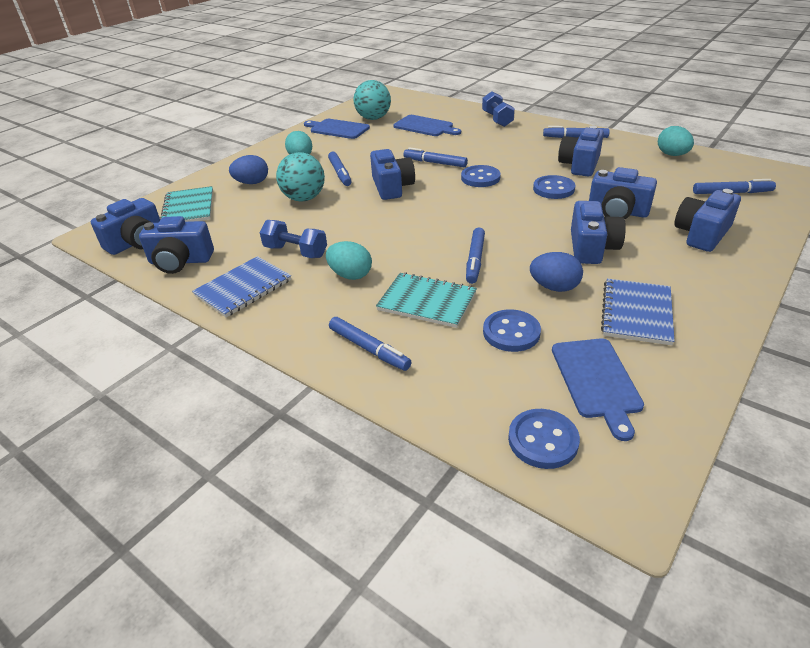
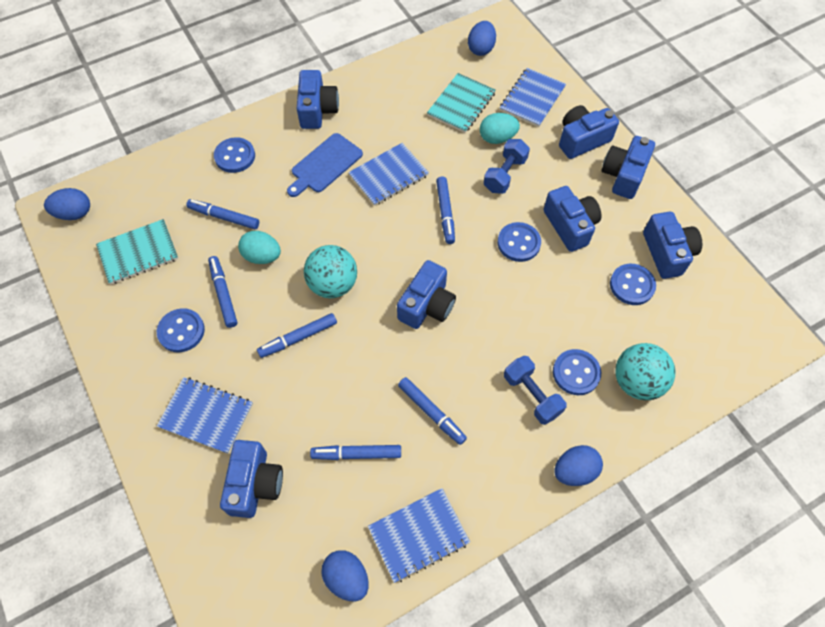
blue button: [461,165,501,187] [483,309,541,352] [508,409,580,469] [533,175,575,199] = 4 -> [157,308,205,352] [214,137,255,173] [498,222,541,262] [553,349,601,395] [610,264,656,305] = 5
blue cutting board: [304,119,370,139] [393,115,461,136] [552,338,644,441] = 3 -> [287,133,363,197] = 1
blue egg: [229,155,268,184] [530,252,583,292] = 2 -> [44,188,90,220] [321,550,369,601] [468,21,496,56] [554,445,603,486] = 4
blue notebook: [192,256,291,318] [601,279,675,345] = 2 -> [157,377,253,454] [348,143,429,206] [368,488,470,583] [500,68,566,127] = 4
turquoise egg: [285,131,312,154] [326,241,372,280] [658,126,694,156] = 3 -> [238,231,281,264] [480,113,520,144] = 2

